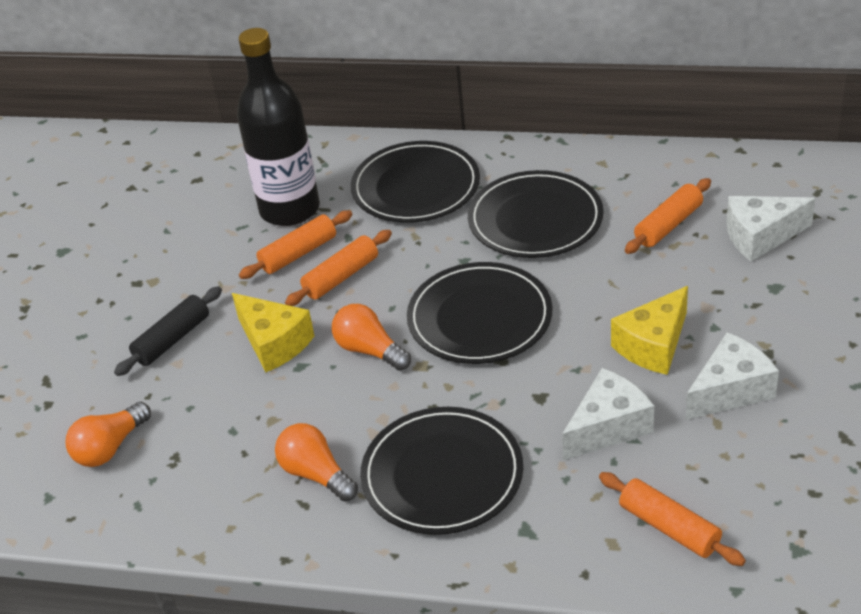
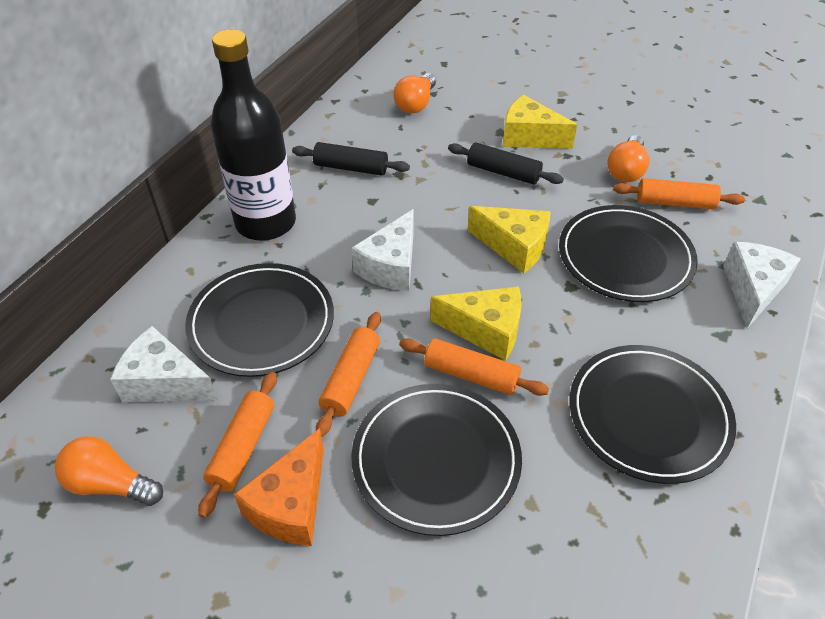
black rolling pin: [114,286,222,376] = 1 -> [292,142,410,175] [448,142,564,185] = 2
orange cheese: none = 0 -> [234,428,324,546] = 1
yellow cheese: [232,293,315,372] [611,286,688,375] = 2 -> [430,286,522,361] [468,206,551,273] [503,95,577,149] = 3

